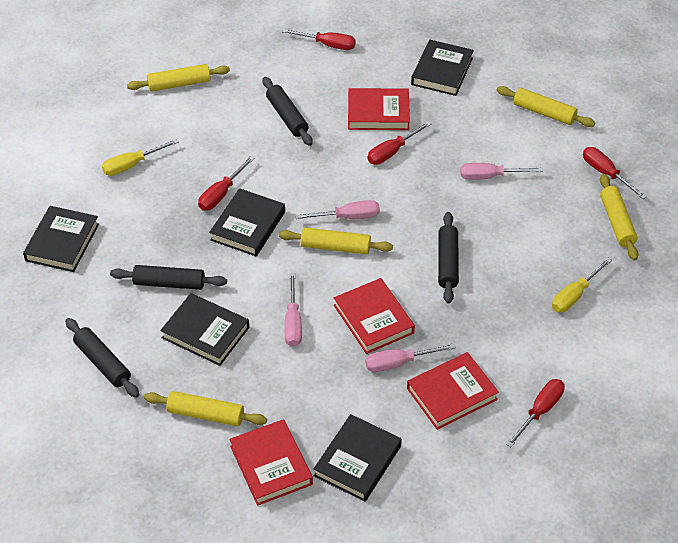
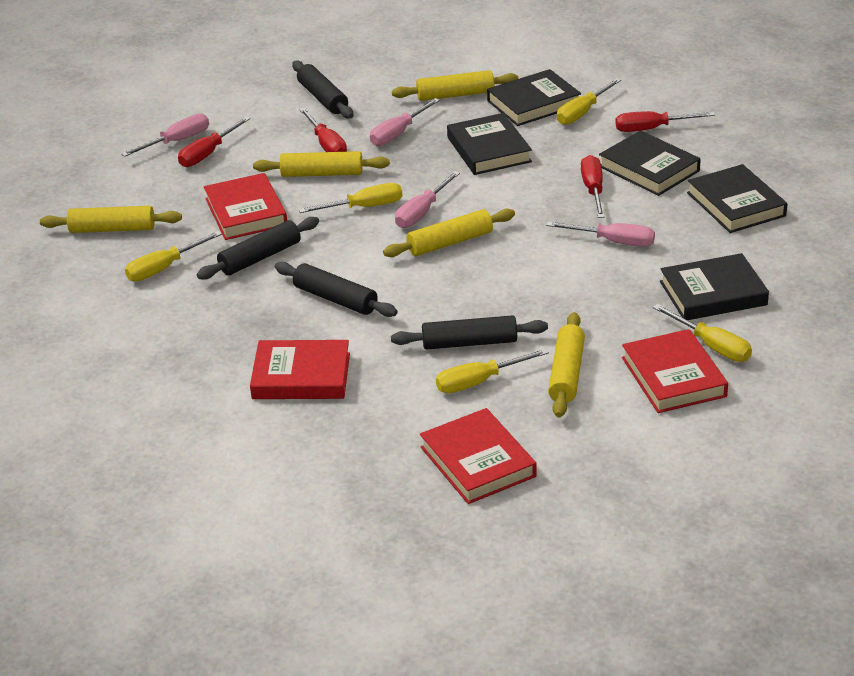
red screwdriver: [198,156,255,210] [282,29,356,50] [367,121,431,165] [506,379,565,447] [583,147,647,199] = 5 -> [178,117,250,167] [299,108,347,152] [581,155,605,218] [615,111,715,132] = 4
yellow screwdriver: [102,139,178,176] [552,258,612,312] = 2 -> [125,231,222,281] [299,183,403,213] [436,348,549,393] [557,78,621,125] [653,304,752,362] = 5

